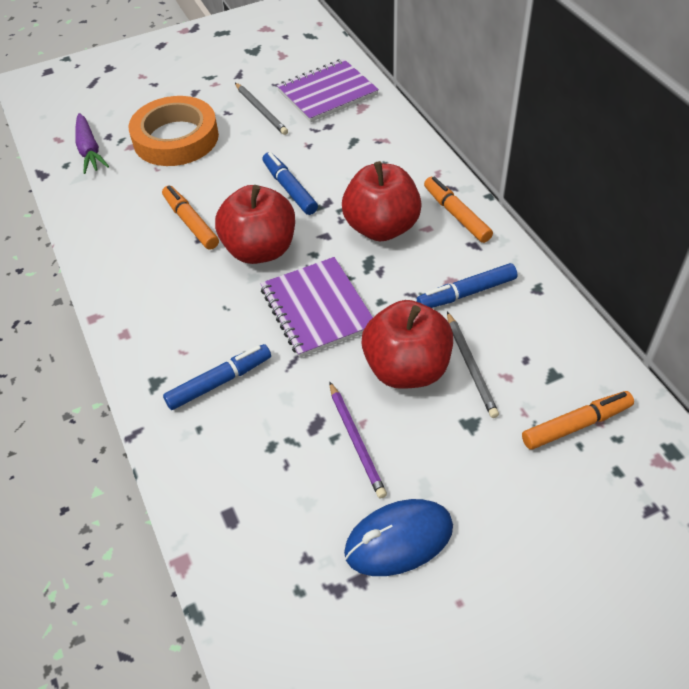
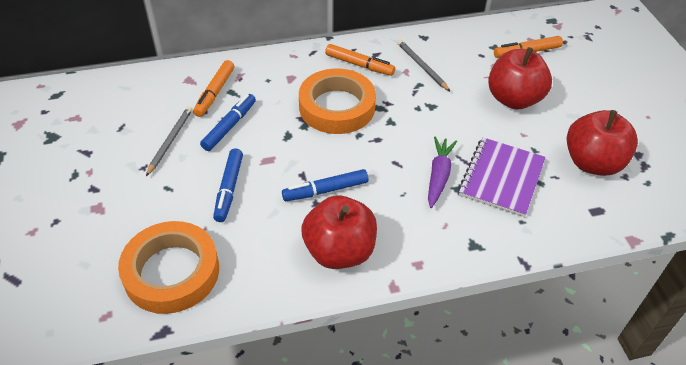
blue mouse: [344,499,453,576] = 1 -> none = 0
orange tape: [129,96,219,166] = 1 -> [118,221,219,314] [299,69,376,134] = 2
purple notebook: [260,257,373,358] [277,59,379,122] = 2 -> [458,137,546,217] = 1
purple pencil: [329,381,387,499] = 1 -> none = 0

